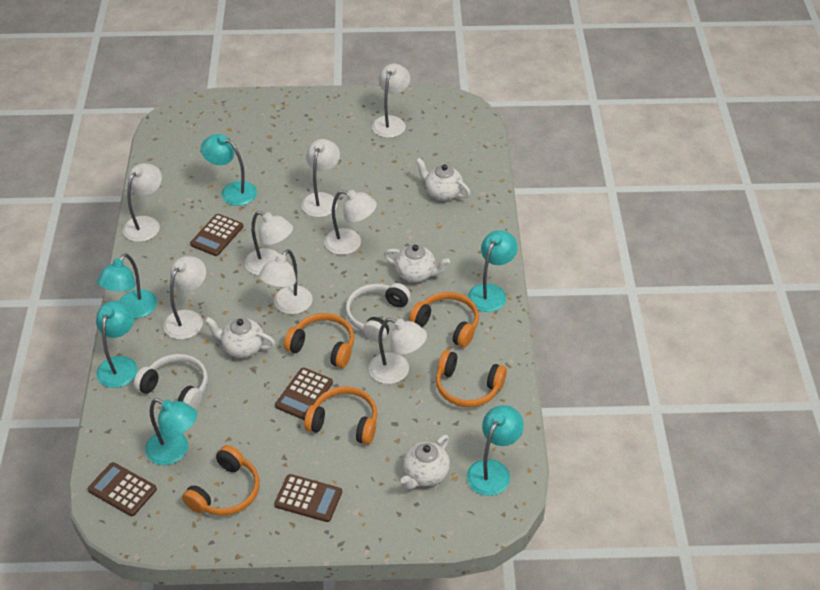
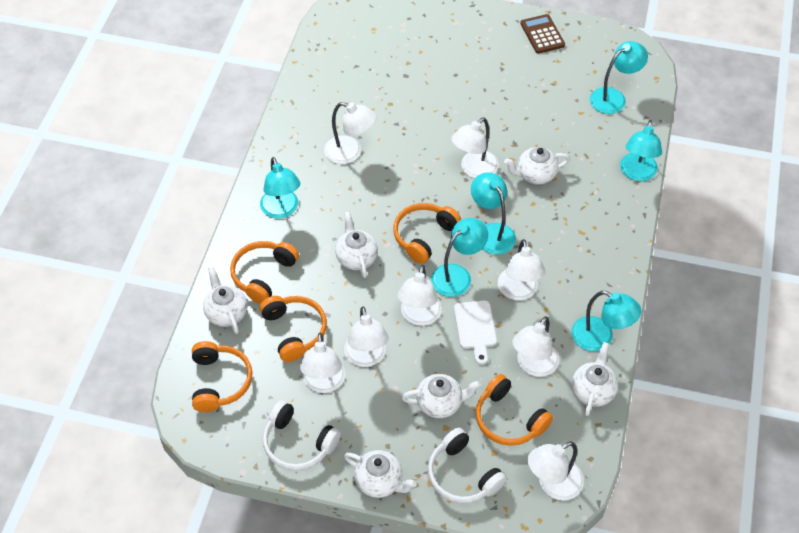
brown calculator: [88,462,157,516] [190,214,243,256] [274,474,342,522] [275,367,333,420] = 4 -> [520,14,565,53] = 1
white cutting board: none = 0 -> [454,300,497,365] = 1
white teapot: [205,317,275,358] [384,244,450,282] [401,435,450,489] [416,158,471,201] = 4 -> [203,267,247,334] [335,211,378,278] [344,450,417,498] [402,374,481,418] [504,147,570,185] [572,342,618,416] = 6

